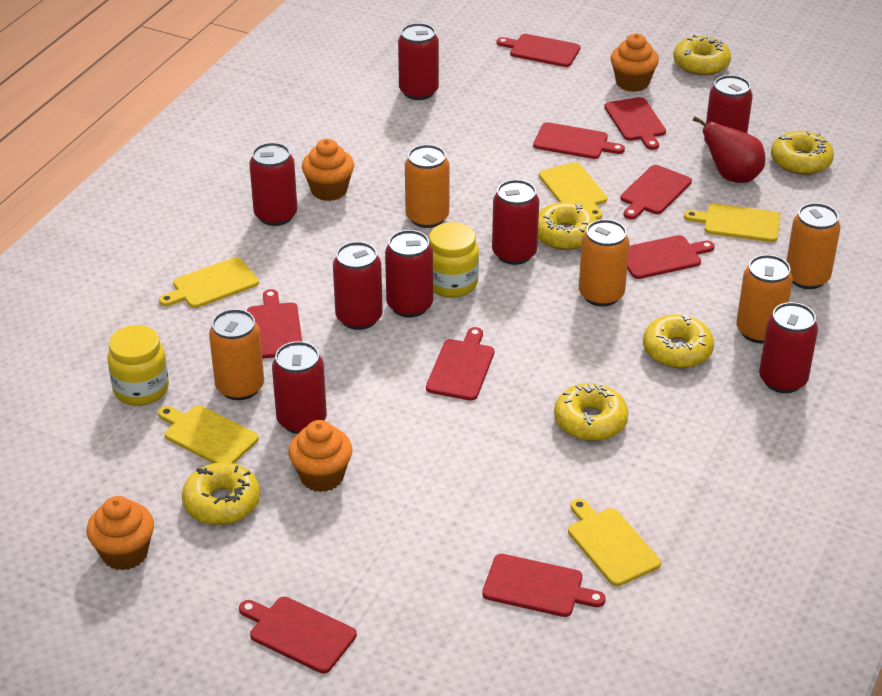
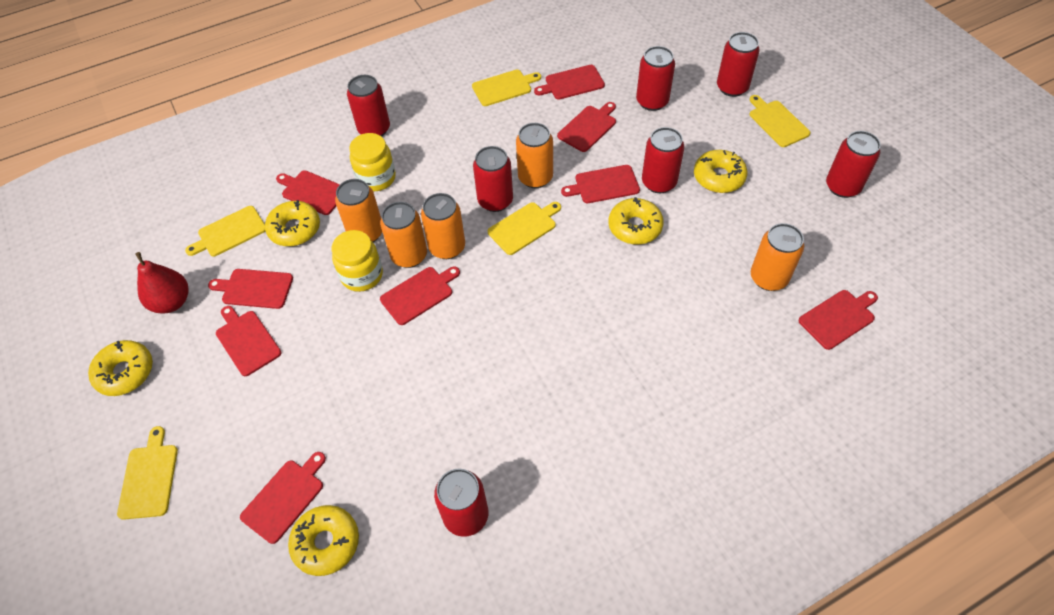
orange cupcake: [87,496,154,571] [288,420,352,492] [302,139,354,201] [610,34,659,92] = 4 -> none = 0
red can: [249,143,298,226] [272,341,327,434] [333,242,383,330] [385,230,433,318] [398,23,439,100] [492,179,539,265] [704,75,753,147] [759,302,818,393] = 8 -> [347,75,390,137] [434,469,488,537] [473,146,513,212] [636,46,675,111] [642,127,684,193] [717,32,760,97] [826,131,881,198] = 7
yellow donut: [182,462,260,525] [538,202,597,250] [554,383,629,441] [643,313,714,368] [673,34,731,76] [771,131,834,175] = 6 -> [88,340,153,396] [265,200,320,246] [288,505,359,576] [609,197,664,244] [694,150,747,193] = 5

